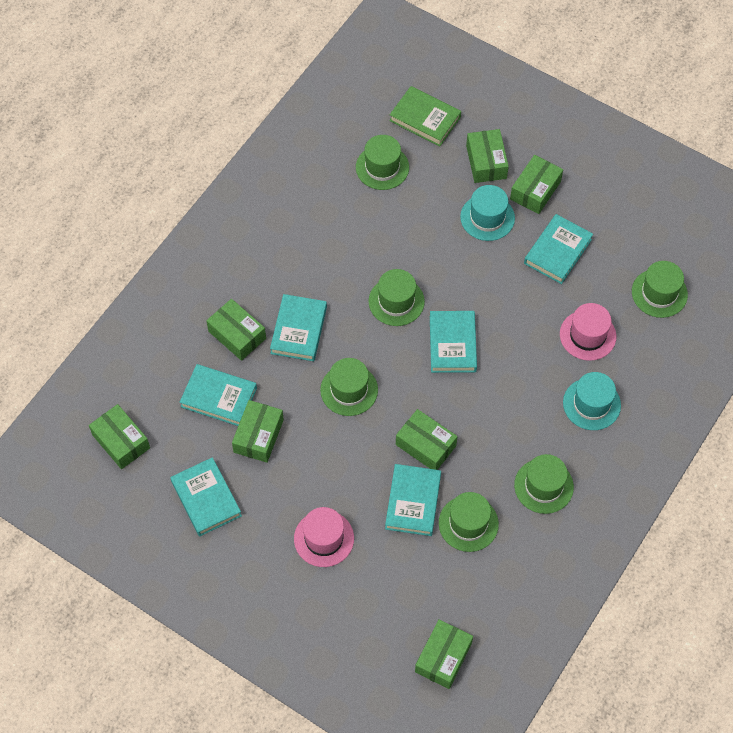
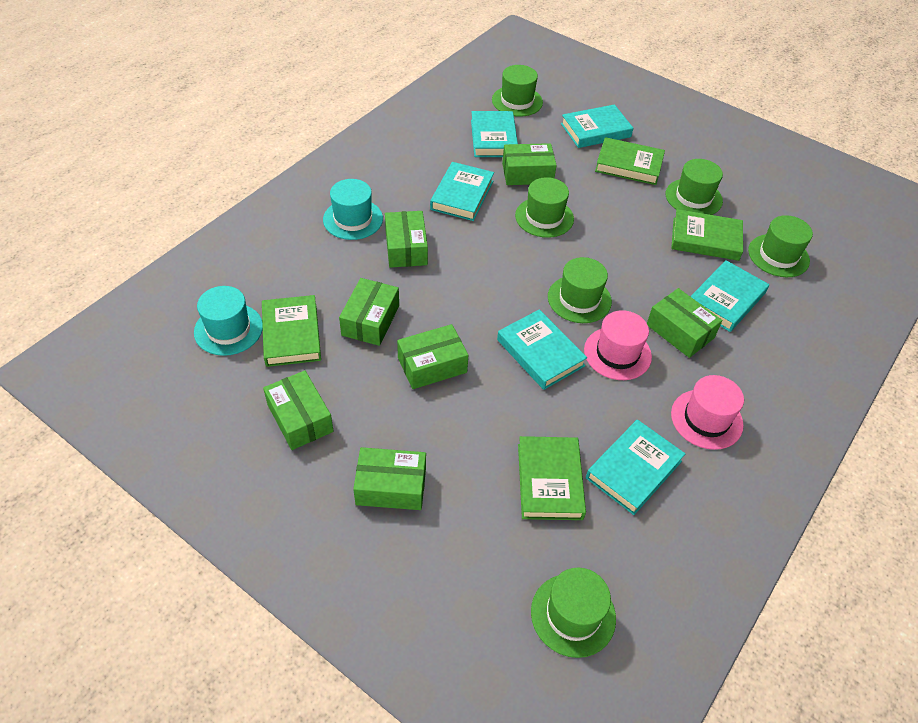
green book: [389,86,461,147] = 1 -> [262,295,321,367] [518,436,586,520] [595,137,665,185] [671,209,743,261] = 4

